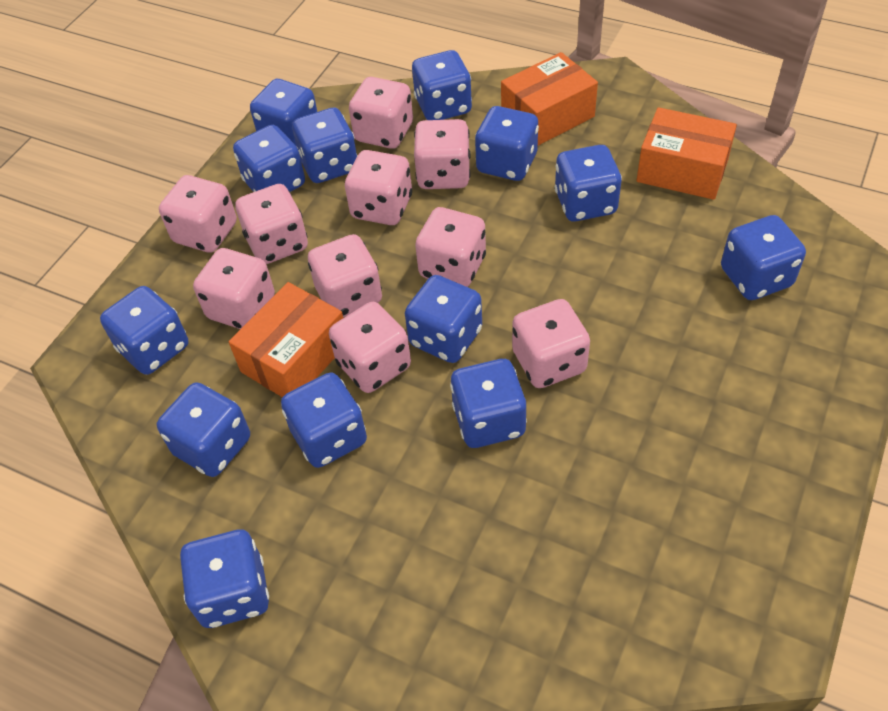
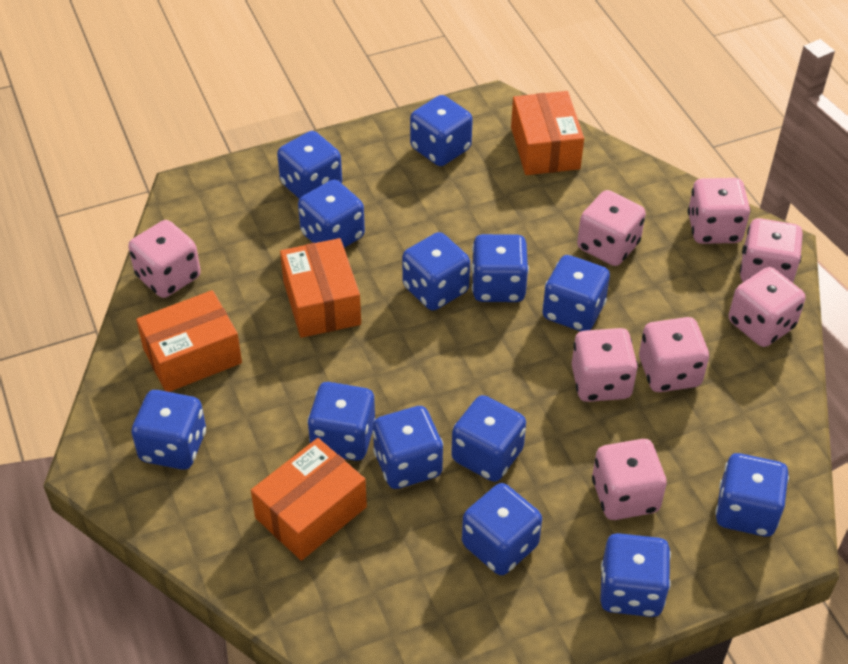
orange box: [229,282,343,397] [501,52,598,145] [637,107,737,200] = 3 -> [136,290,242,392] [251,438,367,561] [280,238,361,338] [511,91,584,175] = 4
pink dice: [159,175,237,253] [193,248,275,329] [235,184,308,264] [308,234,382,317] [329,302,411,393] [345,150,412,225] [349,77,413,149] [414,119,471,189] [415,207,486,287] [512,299,590,388] = 10 -> [128,220,201,298] [572,328,638,402] [577,190,646,266] [592,439,667,520] [639,317,709,392] [688,178,751,244] [729,267,806,347] [740,218,803,283] = 8

